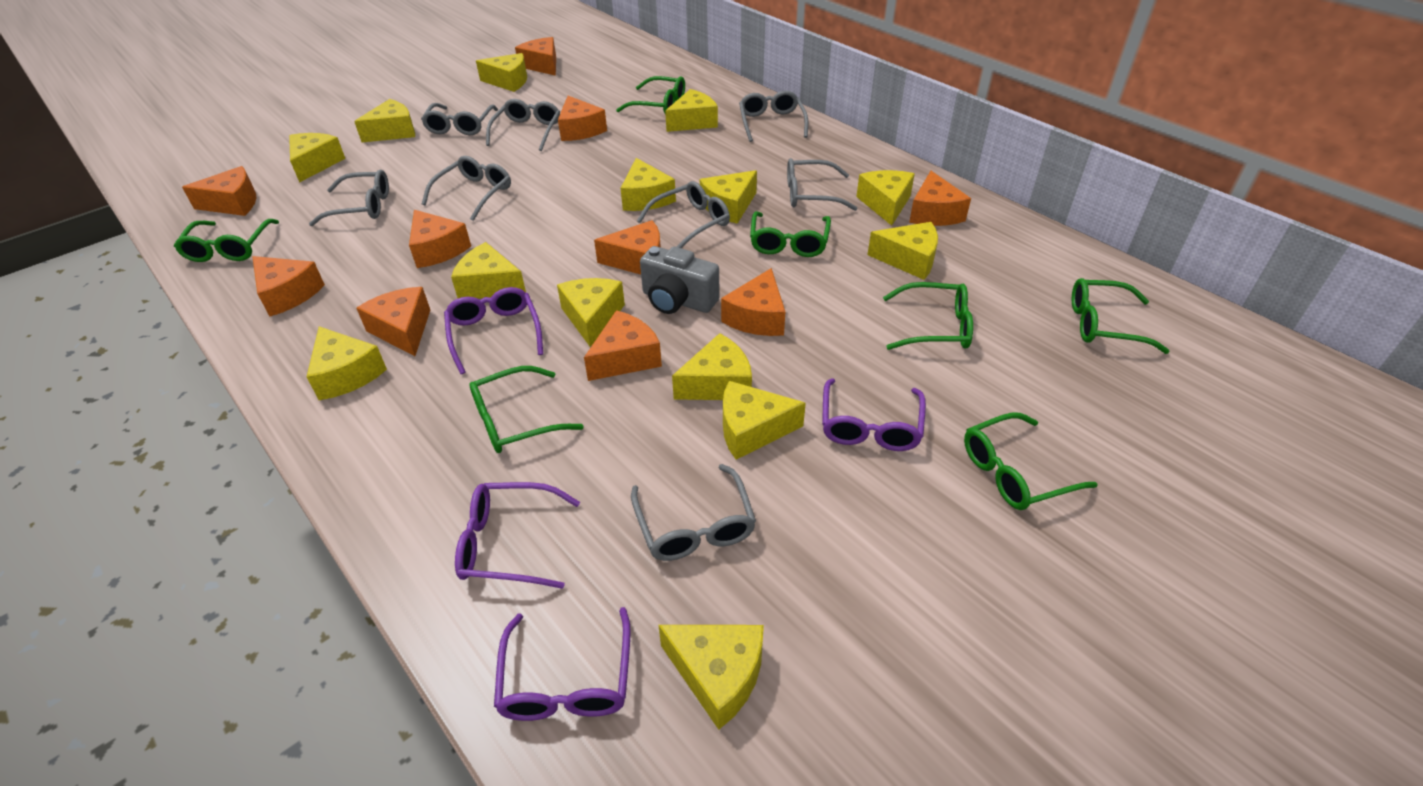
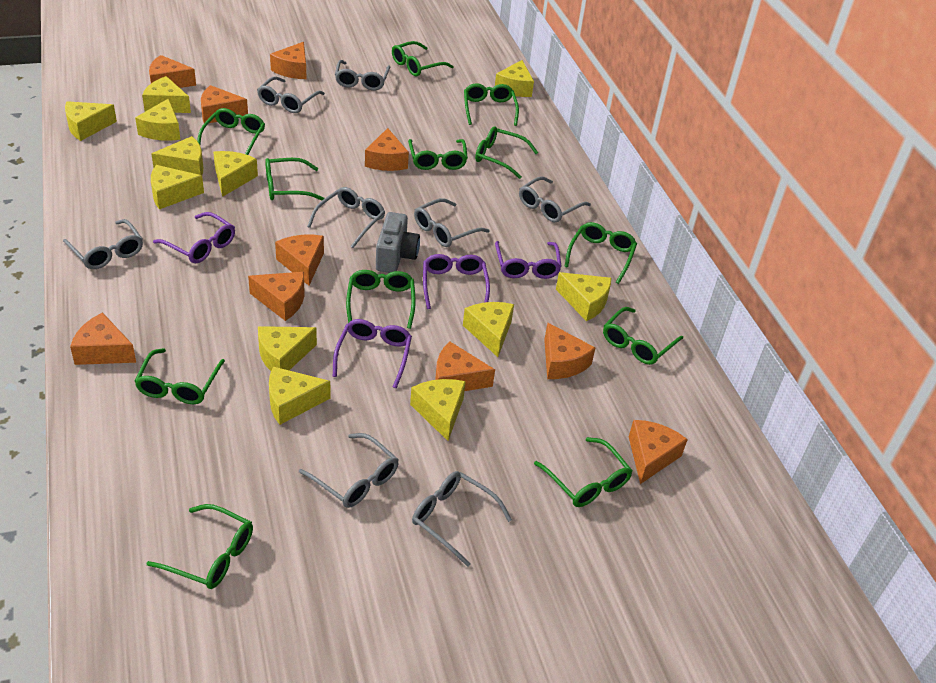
green glasses: [174,219,279,262] [469,366,584,453] [616,76,685,113] [750,211,831,257] [883,282,973,350] [964,412,1098,510] [1072,278,1170,354] = 7 -> [134,348,225,404] [146,504,253,589] [197,108,265,155] [265,158,325,200] [346,270,416,329] [392,41,454,76] [408,139,468,170] [464,83,519,126] [475,127,538,179] [534,437,632,507] [564,222,637,284] [603,307,683,365] = 12
yellow cheese: [289,133,345,183] [307,326,387,400] [354,99,415,142] [451,242,526,299] [476,53,527,92] [557,278,625,347] [620,158,676,211] [658,625,764,730] [665,89,718,132] [672,333,752,400] [700,170,757,224] [723,381,806,460] [856,170,915,226] [868,222,938,280] = 14 -> [65,101,117,141] [135,98,180,141] [142,76,191,113] [151,136,203,175] [151,165,204,209] [213,151,258,197] [258,326,317,371] [269,367,331,425] [410,379,466,441] [463,302,514,357] [495,60,534,97] [556,272,611,321] = 12

